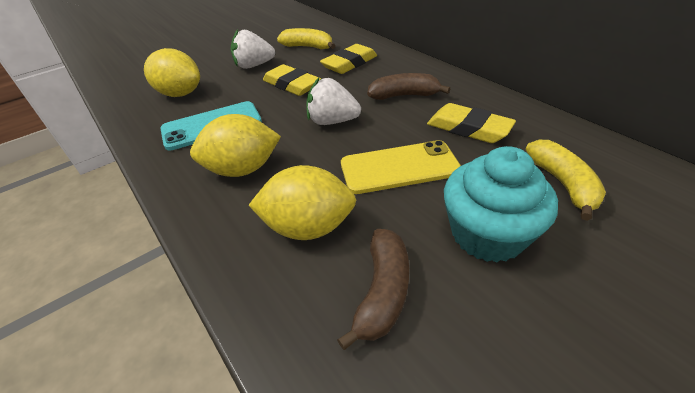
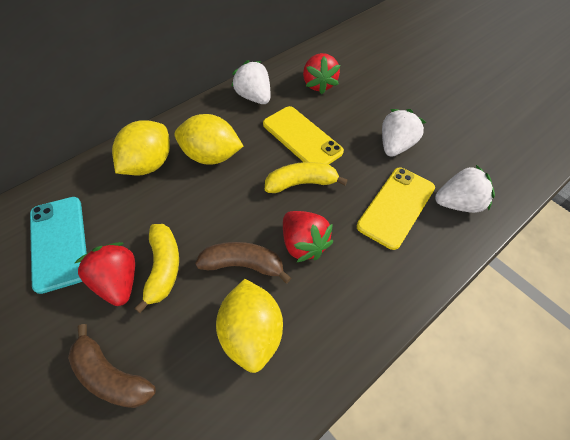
red strawberry: none = 0 -> [75,242,135,306] [283,211,333,263] [303,53,340,94] = 3
turquoise cupcake: [444,146,558,263] = 1 -> none = 0
white strawberry: [231,29,275,69] [306,78,361,125] = 2 -> [231,60,270,104] [382,109,426,157] [435,165,495,213] = 3
yellow eraser: [263,64,321,96] [320,44,377,74] [427,103,516,143] = 3 -> none = 0
yellow phone: [341,140,461,194] = 1 -> [263,106,344,164] [357,168,435,250] = 2

